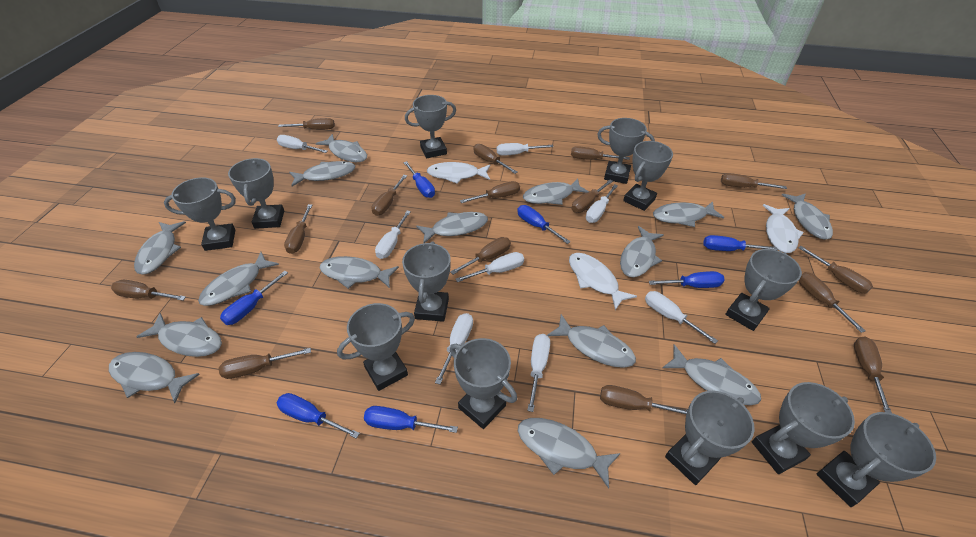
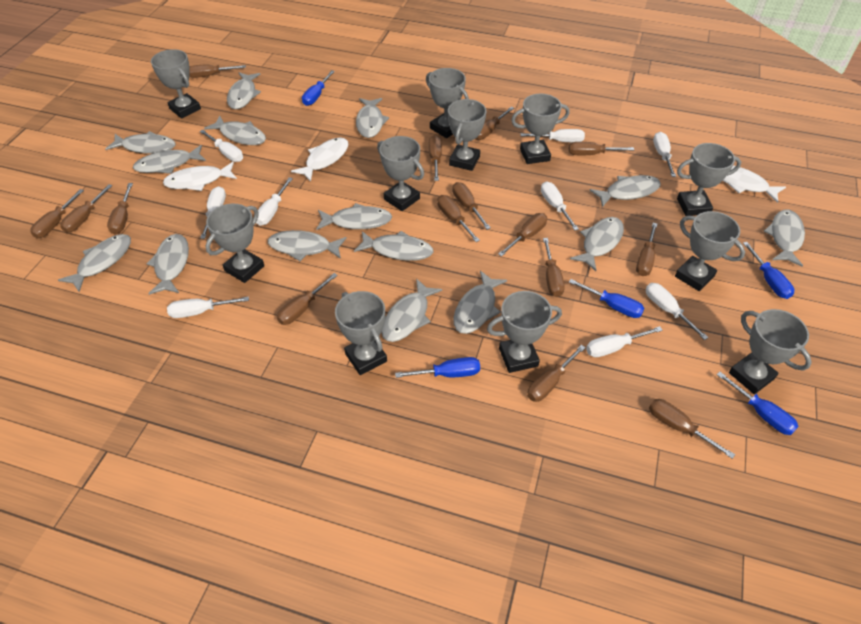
blue screwdriver: [220,271,288,325] [277,393,360,439] [364,406,458,433] [403,161,435,198] [517,205,571,244] [649,271,725,288] [704,235,778,251] = 7 -> [302,70,335,106] [395,357,480,378] [569,279,644,318] [717,372,799,435] [743,242,794,299] = 5
grey trophy: [164,177,236,251] [228,158,284,229] [337,303,415,391] [402,241,451,322] [405,95,456,158] [450,338,517,429] [597,118,655,184] [623,141,673,211] [665,391,754,485] [725,249,802,331] [752,382,855,474] [816,412,936,507] = 12 -> [151,49,201,118] [205,204,264,283] [335,291,387,375] [377,136,424,211] [426,68,469,138] [448,99,486,171] [487,291,562,373] [511,94,570,164] [675,211,745,291] [677,143,741,216] [729,309,812,394] = 11
white screwdriver: [277,135,328,153] [375,211,411,259] [435,313,473,385] [456,252,524,282] [497,143,553,156] [527,334,550,412] [586,184,618,223] [645,291,718,344] = 8 -> [167,297,249,318] [199,129,243,162] [200,186,226,239] [256,177,293,226] [520,129,585,142] [541,182,579,230] [586,326,663,357] [646,283,709,340] [653,132,676,177] = 9

